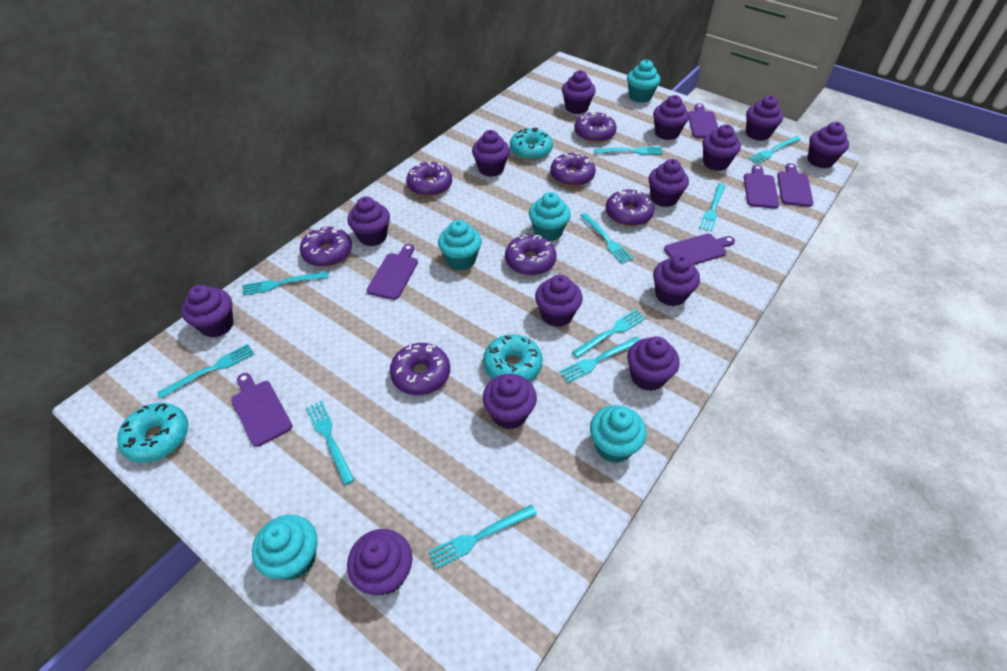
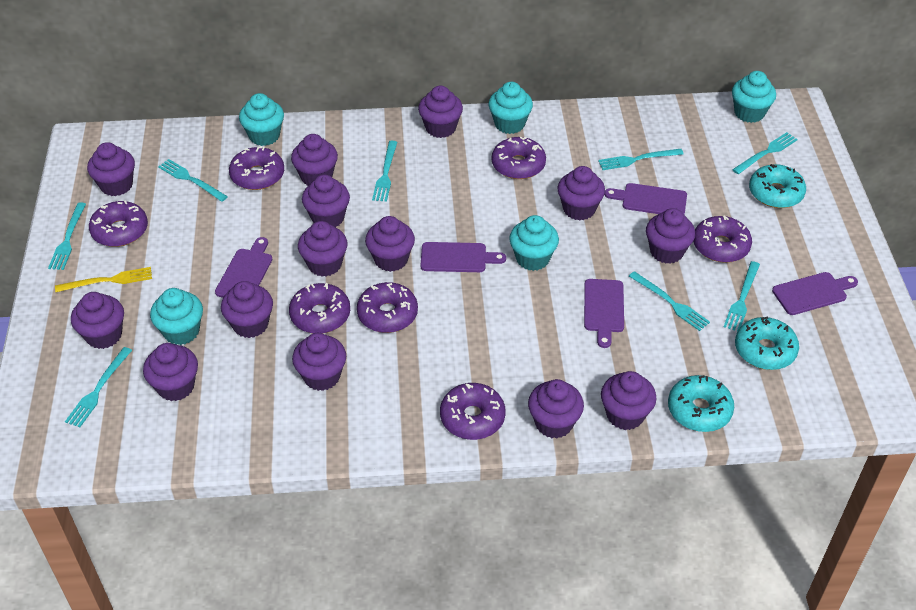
purple cutting board: [231,373,293,447] [367,244,418,300] [664,234,735,265] [689,103,718,138] [744,165,779,209] [777,163,814,207] = 6 -> [215,237,272,298] [421,242,506,272] [584,279,624,348] [605,183,687,215] [772,272,858,315] = 5
turquoise fork: [157,344,254,399] [243,271,329,296] [306,401,354,485] [428,505,537,569] [559,336,640,383] [572,309,646,358] [580,213,633,264] [594,147,663,155] [699,184,725,232] [748,136,801,164] = 10 -> [48,202,86,270] [65,347,132,427] [158,159,228,202] [372,141,397,202] [598,149,684,170] [629,271,710,331] [724,261,760,331] [732,132,798,174] = 8
yellow fork: none = 0 -> [55,267,152,292] = 1

